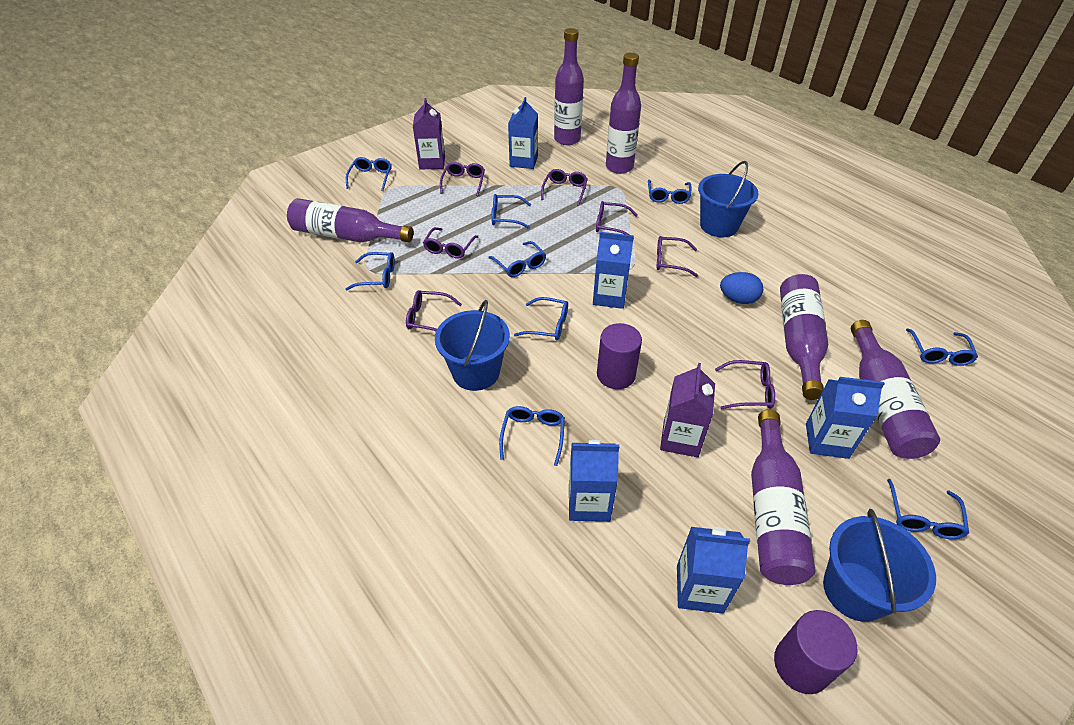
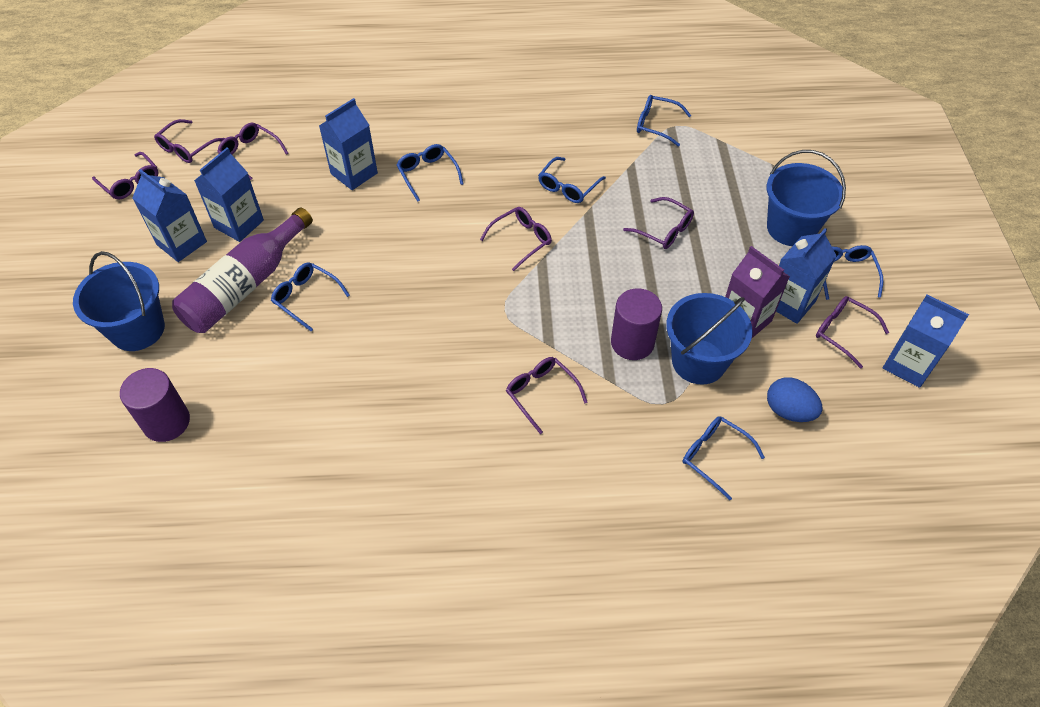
blue glasses: [345,252,395,290] [346,157,392,191] [488,241,546,277] [491,194,531,229] [499,406,565,466] [514,297,568,341] [648,180,691,204] [887,479,969,539] [906,329,978,366] = 9 -> [271,263,350,331] [397,144,463,202] [538,157,606,203] [637,95,691,147] [683,416,765,501] [823,245,883,300] = 6
purple bottle: [287,198,414,242] [554,28,584,145] [606,53,641,174] [751,410,816,585] [780,274,828,400] [851,320,940,459] = 6 -> [172,208,313,333] = 1
purple carton: [413,98,445,170] [660,363,715,457] = 2 -> [725,246,790,338] = 1

